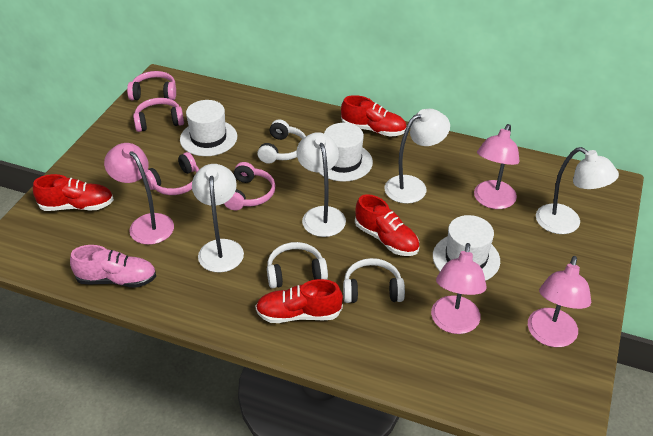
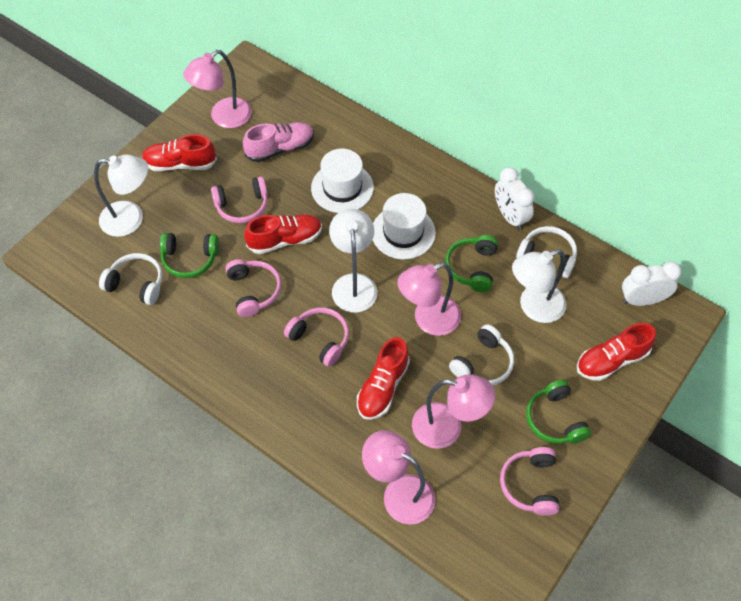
green headphones: none = 0 -> [160,233,219,278] [445,235,498,292] [526,380,591,444] = 3
white clock: none = 0 -> [495,167,535,230] [622,262,682,306] = 2
white hat: [180,100,237,156] [318,123,373,182] [433,215,500,281] = 3 -> [311,149,374,213] [373,193,436,259] = 2
white lamp: [192,164,244,272] [296,132,346,237] [384,109,450,204] [536,147,619,234] = 4 -> [94,154,148,237] [329,209,378,313] [512,249,567,323] = 3

